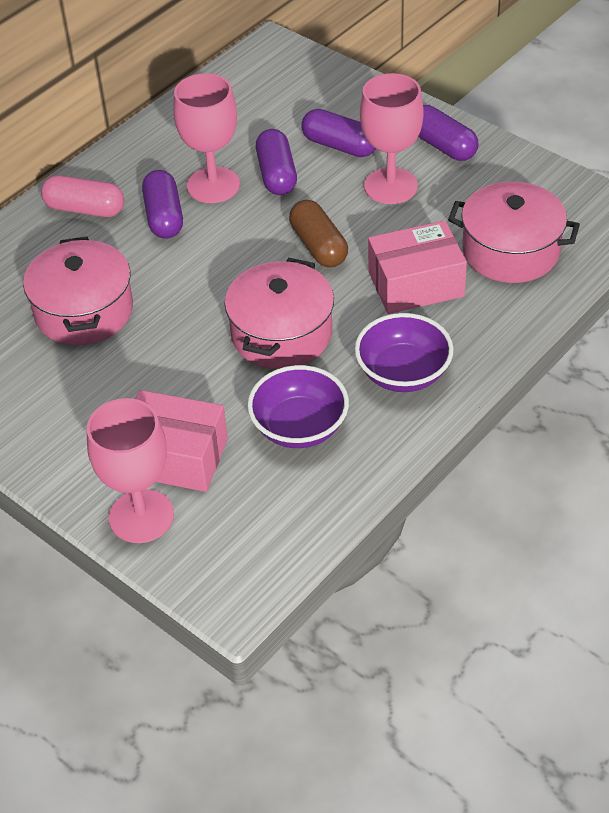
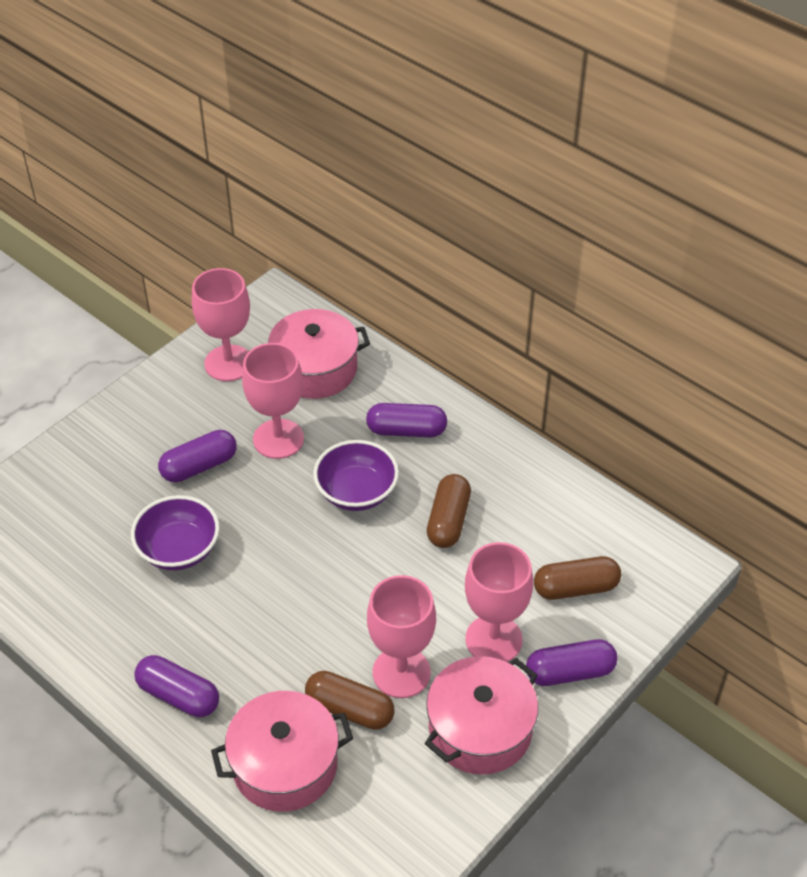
brown capsule: [289,200,348,268] = 1 -> [305,671,394,730] [427,474,471,548] [534,556,621,600] = 3
pink box: [135,390,228,492] [368,221,467,314] = 2 -> none = 0
pink capsule: [41,175,124,217] = 1 -> none = 0
pink goblet: [87,398,174,543] [173,73,240,203] [360,73,424,204] = 3 -> [192,268,250,381] [242,343,304,459] [367,575,436,698] [465,542,533,662] = 4

